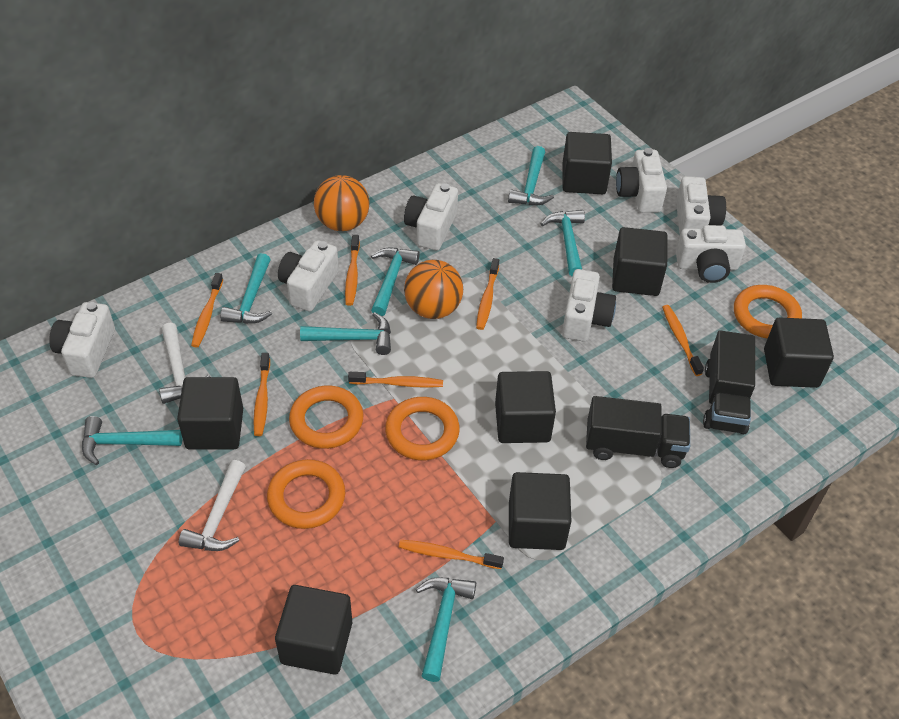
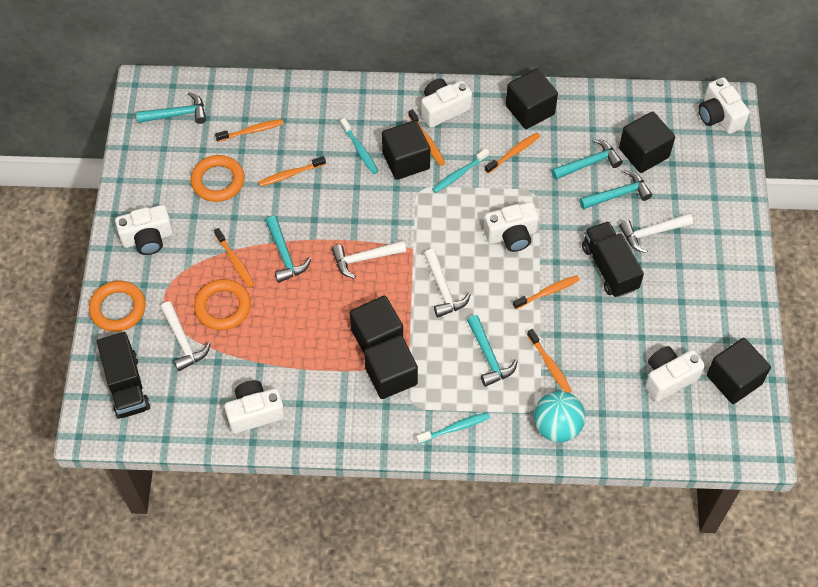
black cube: [177,377,243,450] [275,585,352,675] [495,371,556,443] [509,472,571,550] [562,132,612,194] [612,227,668,296] [764,318,834,388] = 7 -> [350,296,403,353] [364,335,418,399] [382,120,430,180] [506,69,558,129] [619,112,675,173] [707,338,771,404] = 6
orange ball: [314,175,370,231] [404,260,463,319] = 2 -> none = 0
orange ring: [267,459,345,529] [289,386,363,449] [385,397,460,460] [734,285,802,339] = 4 -> [89,281,146,332] [191,155,245,202] [194,279,251,330] = 3
turquoise ball: none = 0 -> [534,391,586,442] = 1
turquoise hammer: [82,416,182,465] [220,253,272,324] [300,312,391,355] [371,248,420,316] [416,578,476,682] [508,146,554,206] [541,210,585,277] = 7 -> [136,92,206,124] [266,216,311,283] [467,315,518,387] [551,138,622,180] [579,170,652,209] = 5
turquoise toothbrush: none = 0 -> [340,118,378,174] [416,412,490,444] [432,149,489,193] = 3
white camera: [49,302,115,378] [278,240,339,311] [404,183,458,251] [562,269,616,342] [616,148,667,213] [676,176,726,235] [676,225,746,283] = 7 -> [115,205,173,255] [224,380,285,433] [421,79,472,128] [483,202,539,252] [645,346,705,401] [699,77,750,134] = 6
white hammer: [159,323,210,404] [179,460,246,551] = 2 -> [160,302,211,371] [332,240,406,279] [424,249,471,317] [619,213,693,253] = 4

